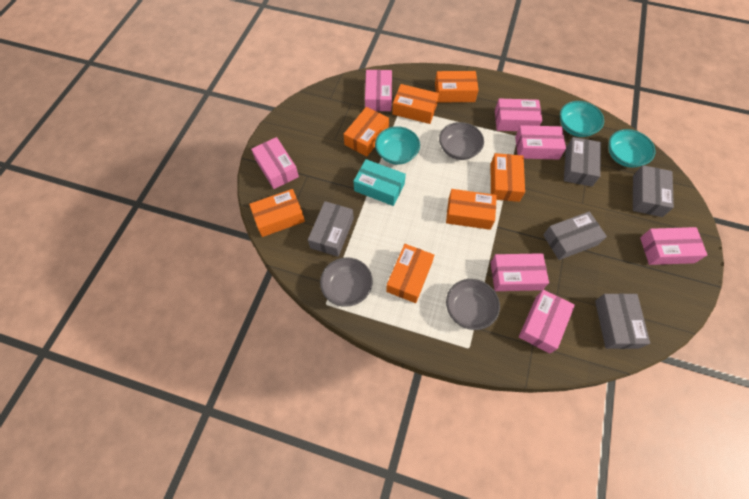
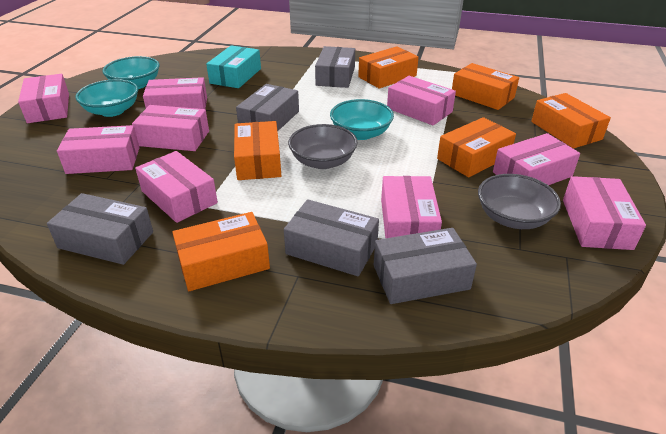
grey bowl: [320,257,373,307] [439,122,484,160] [446,279,500,330] = 3 -> [288,124,357,169] [478,174,561,229] = 2
orange box: [249,189,305,237] [344,107,389,156] [386,244,434,303] [392,84,439,124] [435,71,479,102] [446,189,497,230] [491,153,525,202] = 7 -> [172,212,270,291] [234,121,281,180] [358,46,419,89] [437,117,516,177] [452,63,519,110] [531,93,611,148] = 6
pink box: [251,137,299,189] [365,70,392,111] [491,253,549,291] [495,98,542,131] [515,125,566,160] [519,289,575,354] [640,227,707,265] = 7 -> [18,74,69,123] [57,125,140,174] [132,105,209,151] [135,151,218,223] [143,77,207,109] [381,176,442,238] [387,76,456,125] [493,133,580,185] [563,176,646,250] = 9

